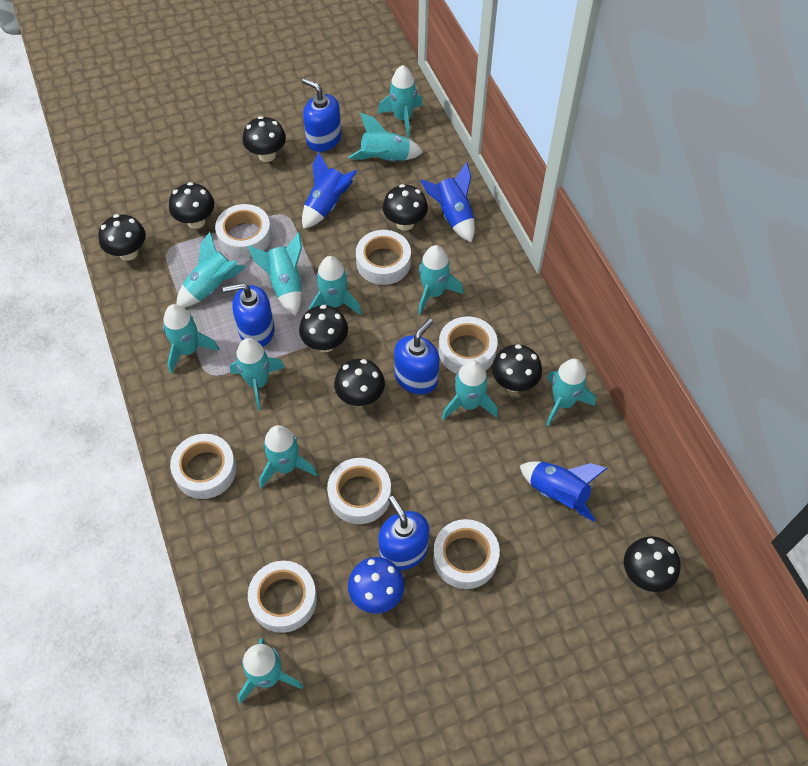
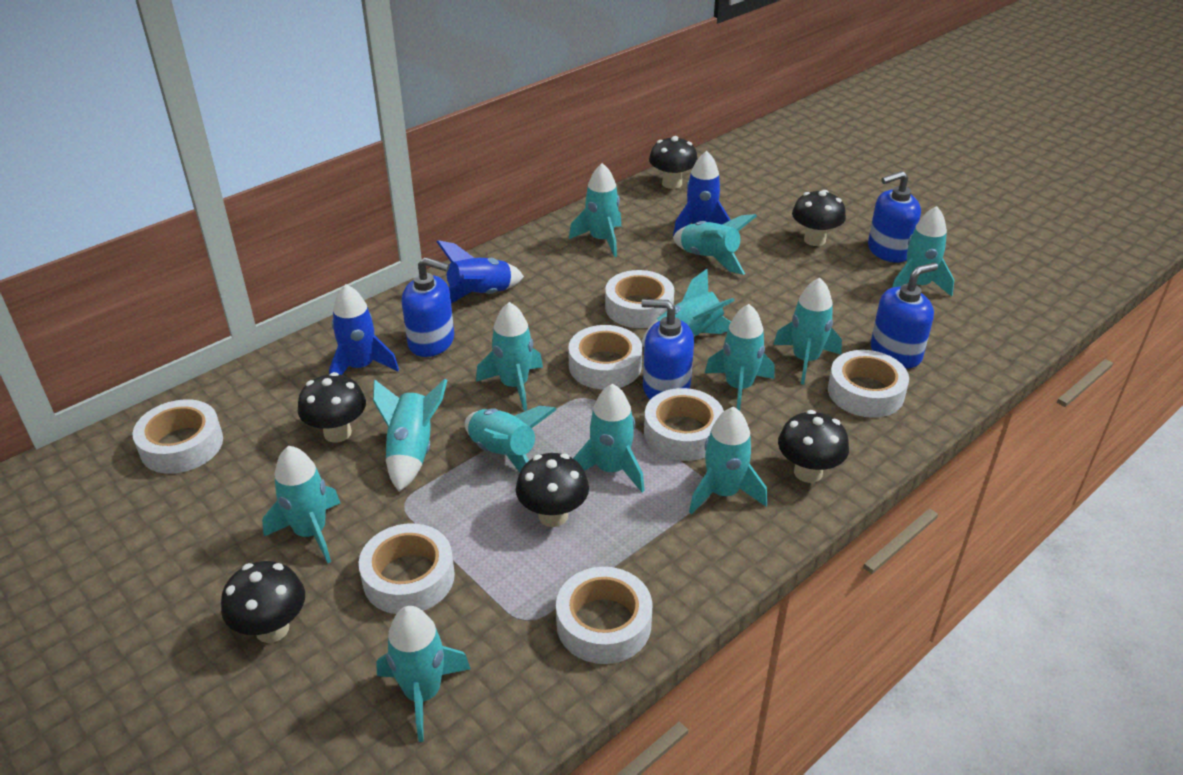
black mushroom: [98,214,146,261] [169,182,214,229] [243,116,286,162] [299,305,348,352] [334,359,385,406] [383,184,428,231] [492,344,542,392] [624,536,681,592] = 8 -> [221,561,305,643] [298,372,366,443] [516,453,589,527] [649,136,698,189] [778,410,849,483] [792,190,846,246] = 6
blue mushroom: [348,557,405,613] = 1 -> none = 0
turquoise rocket: [163,304,219,374] [177,232,246,307] [230,338,285,410] [238,639,303,704] [248,232,302,316] [259,425,317,488] [309,256,362,315] [348,113,423,162] [378,65,423,137] [418,245,463,315] [442,360,498,420] [546,359,596,426] = 12 -> [262,446,340,563] [373,379,447,492] [376,606,471,742] [465,406,557,472] [476,302,543,411] [569,163,622,257] [573,384,645,492] [641,269,735,347] [673,214,757,275] [689,407,767,514] [705,304,775,411] [773,278,842,385] [892,206,954,297] = 13

